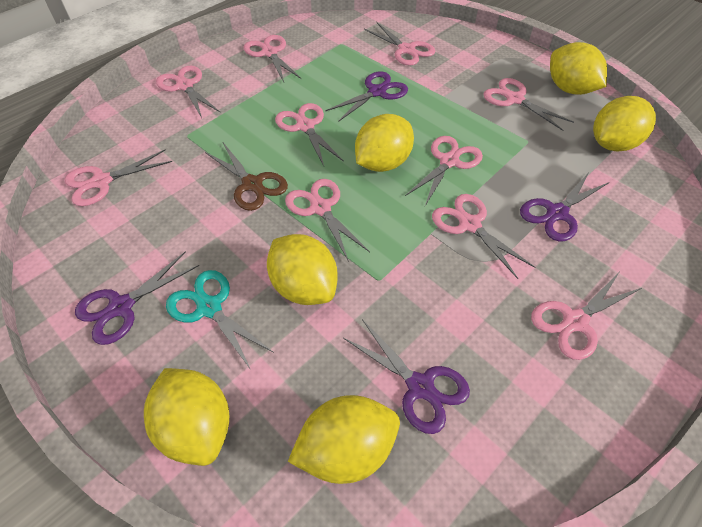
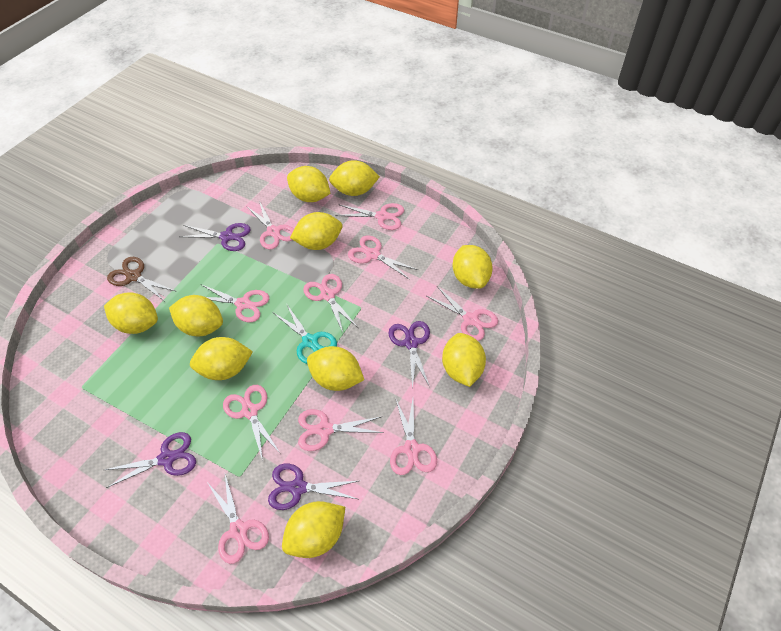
yellow lemon: [144,368,229,466] [267,234,338,305] [288,395,400,484] [355,114,414,172] [550,42,607,95] [593,96,656,151] = 6 -> [104,292,158,334] [169,295,223,337] [190,337,253,380] [282,501,345,558] [287,166,331,202] [290,212,342,250] [307,346,364,391] [329,160,380,196] [442,333,486,387] [453,245,493,289] = 10

